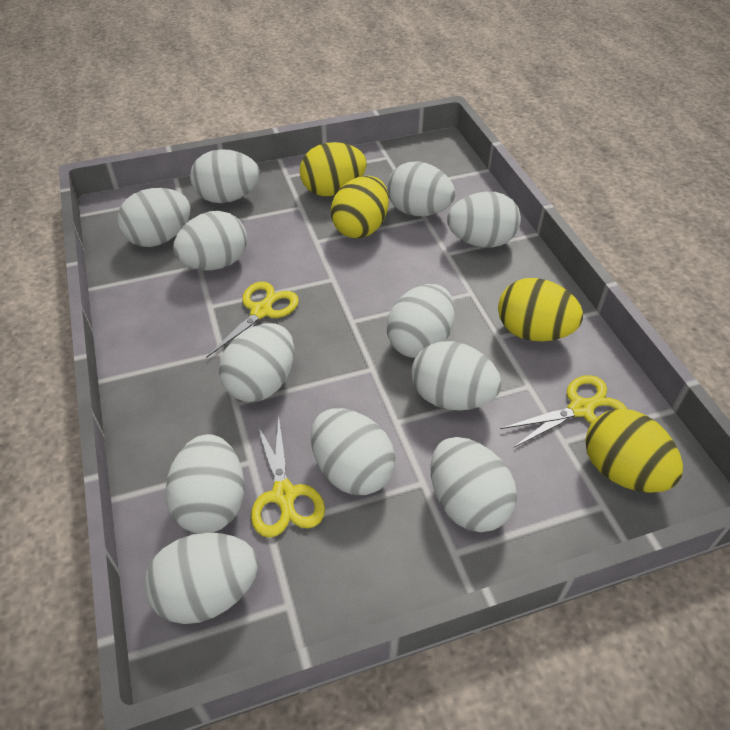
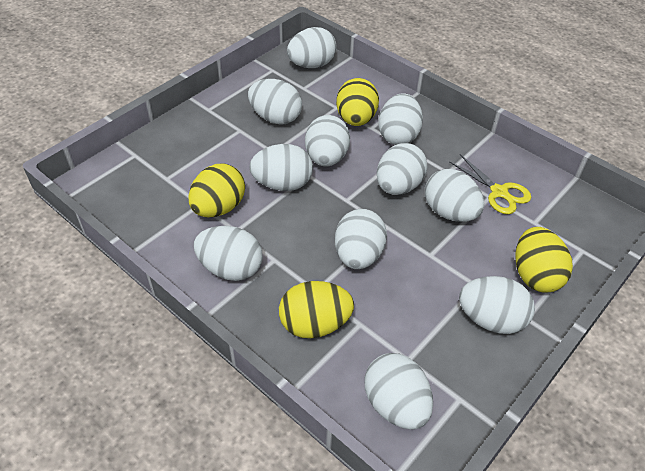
white egg: [118,188,191,247] [144,533,258,624] [165,434,245,534] [173,211,247,270] [190,149,260,203] [219,323,294,402] [311,408,395,495] [387,161,455,216] [387,284,455,358] [411,341,502,411] [431,437,517,532] [447,191,521,247] = 12 -> [194,226,263,281] [248,79,302,125] [249,144,313,191] [287,27,336,68] [305,115,350,166] [335,209,387,269] [365,353,433,429] [377,143,428,195] [378,93,423,145] [425,169,484,222] [459,276,535,334] = 11
yellow scissors: [206,282,299,358] [251,415,325,538] [500,375,627,448] = 3 -> [449,154,532,214] = 1

